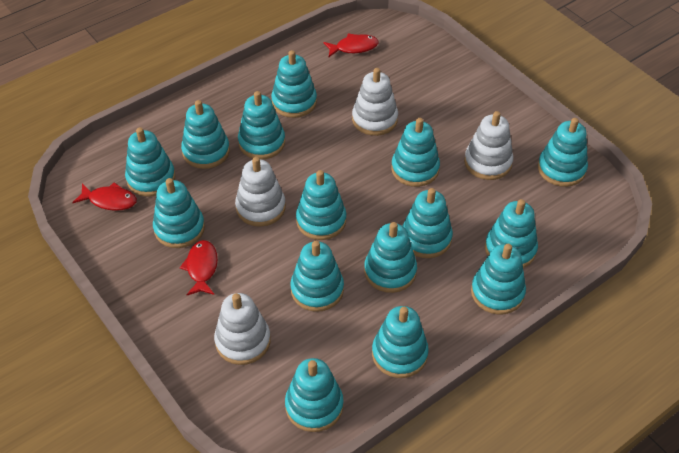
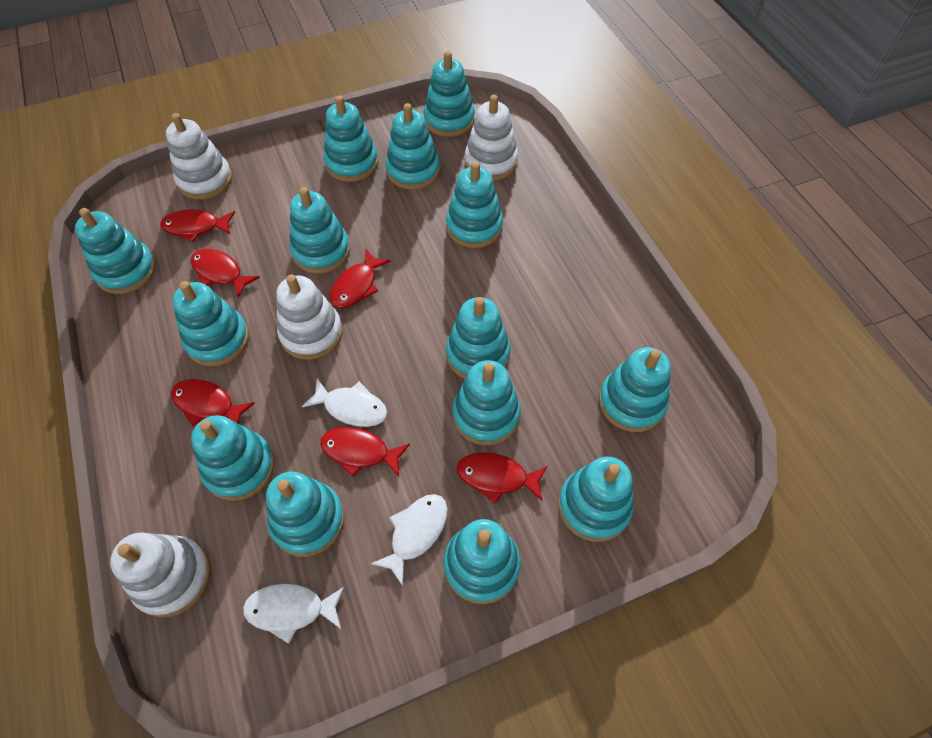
red fish: [72,182,137,211] [180,240,218,296] [323,33,379,57] = 3 -> [160,209,235,242] [171,379,255,426] [191,249,260,299] [320,427,410,477] [329,249,391,308] [457,452,548,504] = 6
turquoise stacking toy: [125,127,175,197] [153,178,205,248] [181,100,230,169] [238,91,285,159] [271,50,317,118] [285,358,344,432] [290,241,344,312] [296,170,346,240] [364,222,417,293] [372,306,429,378] [391,118,440,187] [402,188,453,258] [471,244,526,315] [485,199,538,268] [538,118,588,187] = 15 -> [75,208,156,294] [172,281,249,366] [191,415,275,501] [266,472,345,557] [290,187,350,274] [323,96,378,182] [386,103,440,190] [424,51,475,137] [444,519,521,604] [446,162,503,248] [446,297,511,379] [452,360,521,445] [558,457,634,542] [599,347,671,432] = 14
white fish: none = 0 -> [243,584,345,644] [301,378,387,427] [371,494,448,586] = 3

